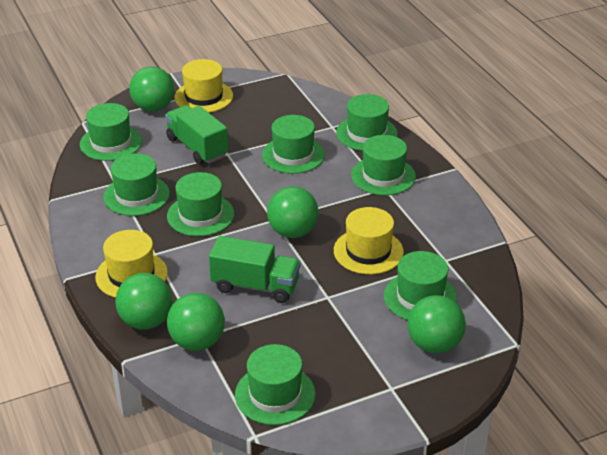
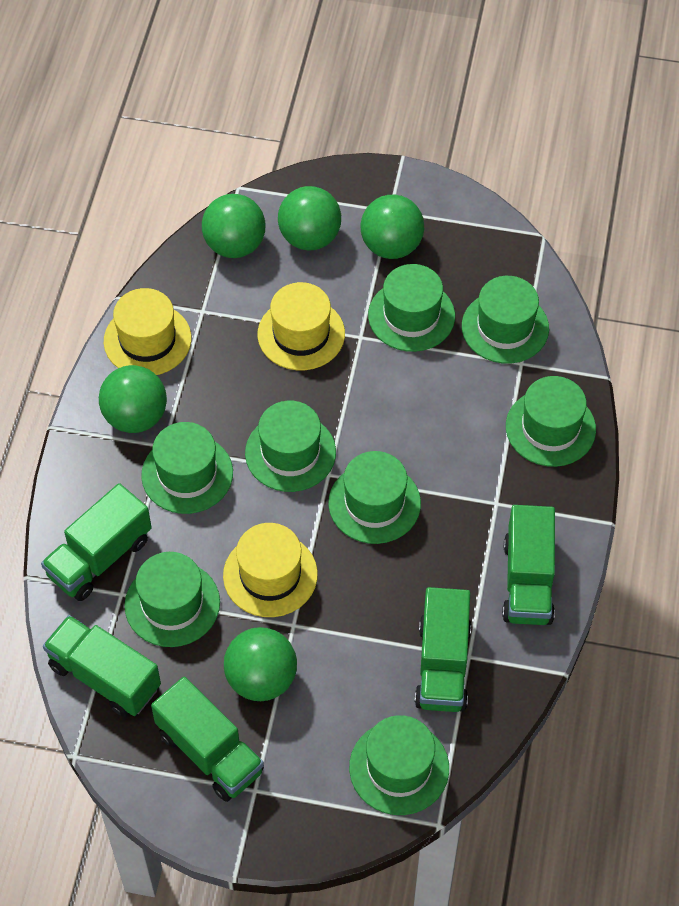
green truck: [165,105,229,165] [209,236,300,303] = 2 -> [41,483,152,601] [43,615,161,717] [151,677,264,802] [415,587,471,712] [502,505,555,625] = 5

